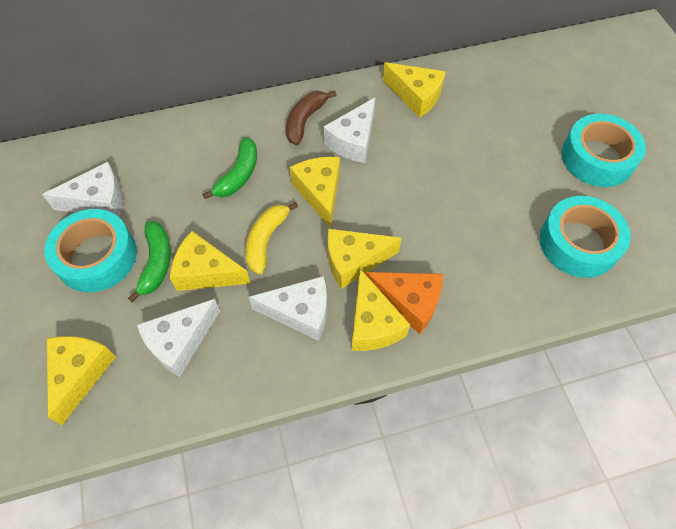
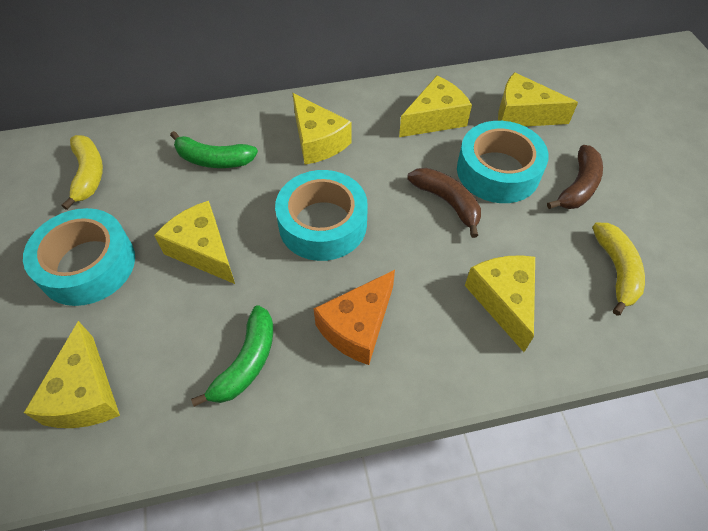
brown banana: [286,91,336,145] = 1 -> [407,168,481,238] [547,145,603,209] = 2
white cheese: [42,162,123,218] [137,299,220,377] [249,276,327,341] [323,98,375,163] = 4 -> none = 0
yellow banana: [245,202,298,275] = 1 -> [62,135,103,210] [592,223,645,316] = 2

